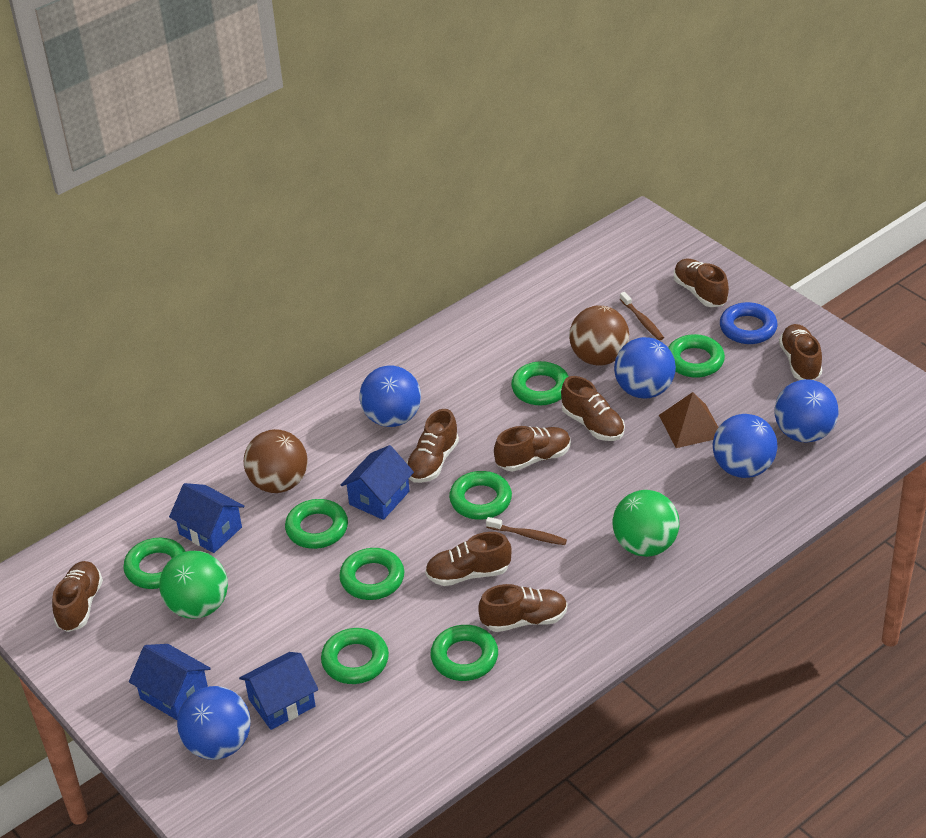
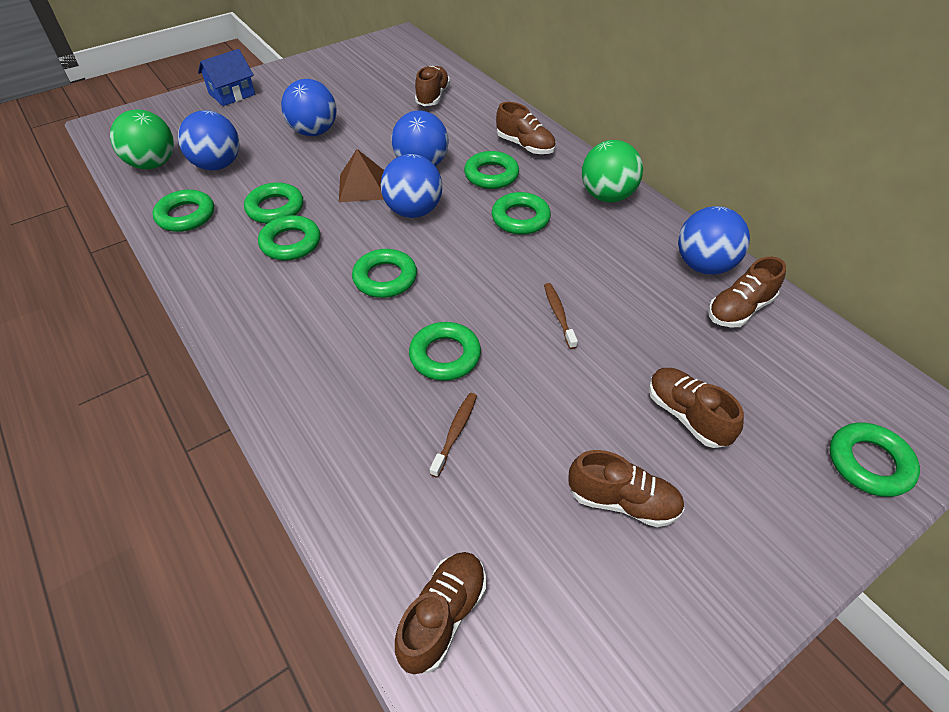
blue house: [129,644,211,720] [169,483,244,553] [239,652,318,730] [341,445,414,520] = 4 -> [198,49,255,106] = 1
blue ring: [720,302,778,344] = 1 -> none = 0
brown ball: [244,429,307,493] [569,306,629,366] = 2 -> none = 0
brown shoe: [52,561,103,632] [406,409,459,483] [425,532,511,586] [479,584,567,632] [494,426,571,471] [561,376,625,441] [674,259,729,307] [779,324,822,380] = 8 -> [395,552,486,674] [415,66,450,106] [496,102,556,154] [568,450,685,527] [649,368,744,448] [708,256,786,327] = 6

